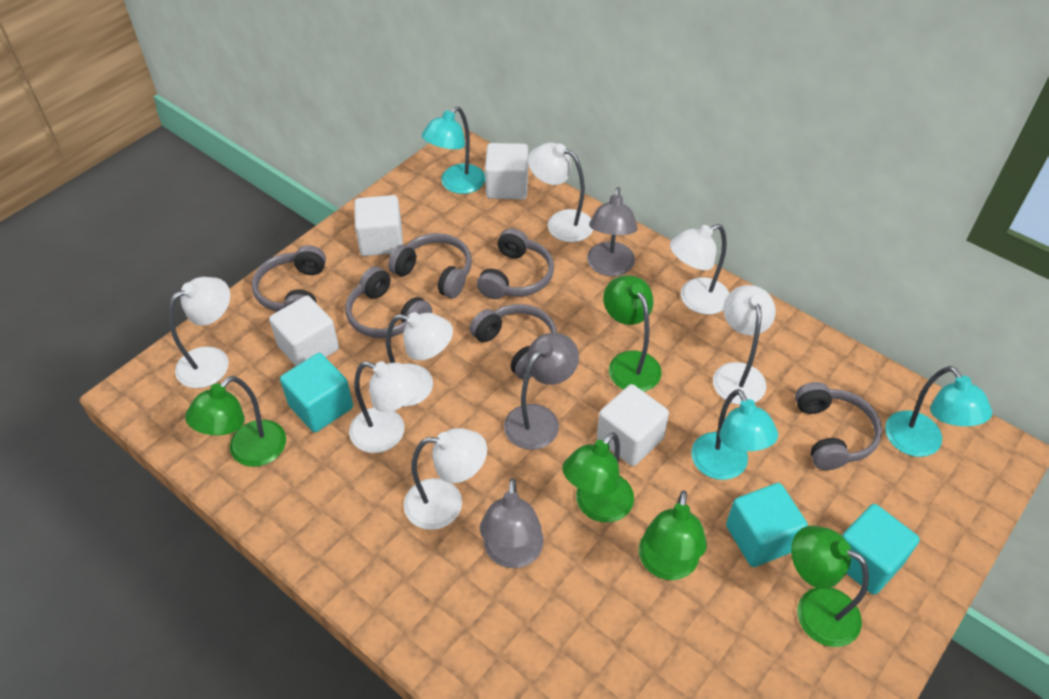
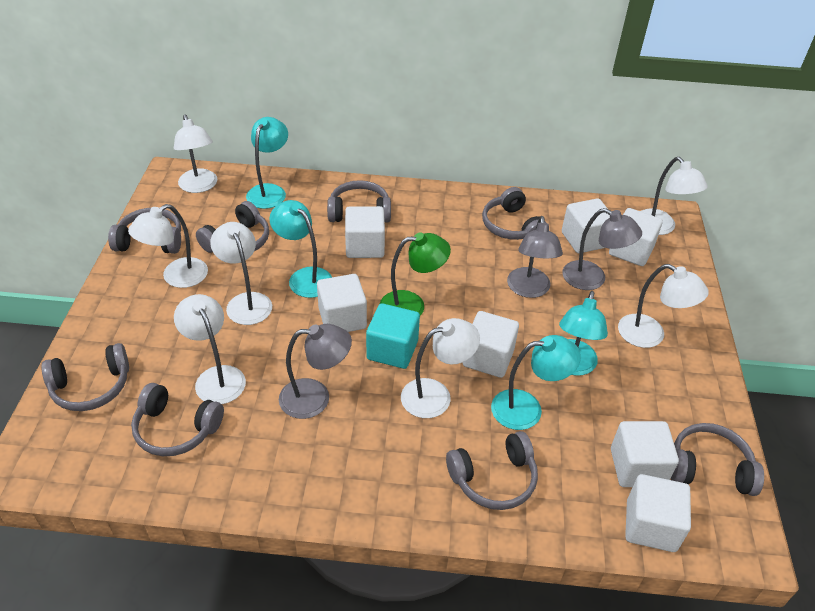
green lamp: [185,376,286,467] [563,432,634,522] [603,275,662,392] [639,490,707,580] [791,525,869,647] = 5 -> [380,232,451,316] = 1
grey headphones: [252,245,326,312] [345,267,432,338] [388,233,472,298] [470,304,557,380] [477,228,554,299] [795,382,882,470] = 6 -> [41,343,129,411] [108,208,181,254] [131,383,224,456] [196,201,269,253] [327,180,391,222] [446,431,538,510] [482,187,546,240] [671,423,764,496] = 8
turquoise cube: [280,353,353,432] [726,483,808,567] [842,504,920,595] = 3 -> [366,303,420,369] = 1
turquoise lamp: [422,106,485,194] [691,389,778,480] [885,366,992,457] = 3 -> [246,117,288,209] [269,200,332,298] [491,335,581,430] [559,291,608,376] = 4
white cube: [269,296,339,366] [354,195,403,256] [485,143,528,199] [597,384,669,466] = 4 -> [317,274,367,332] [345,206,385,258] [463,311,519,378] [562,198,610,253] [609,208,663,266] [611,421,679,487] [625,474,691,552] = 7

